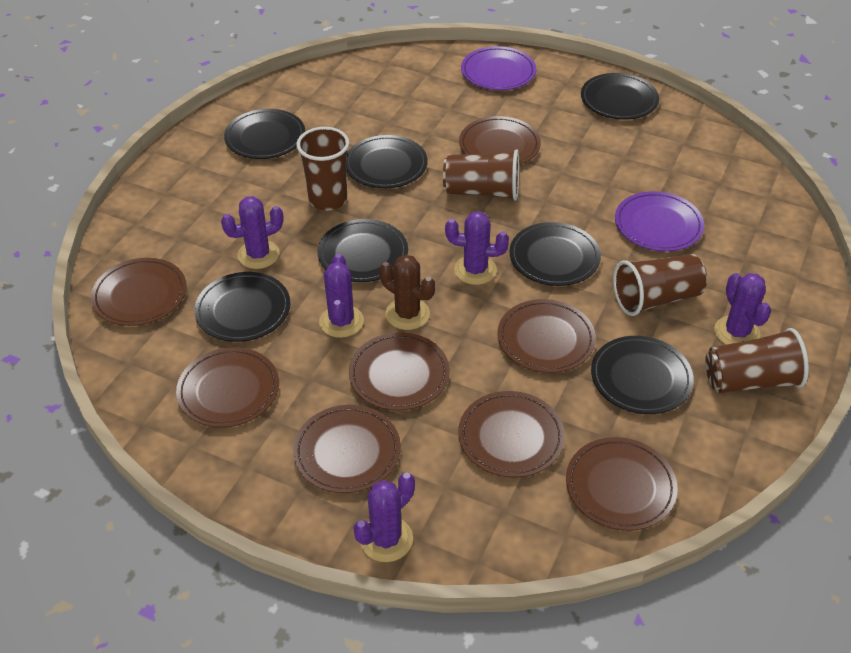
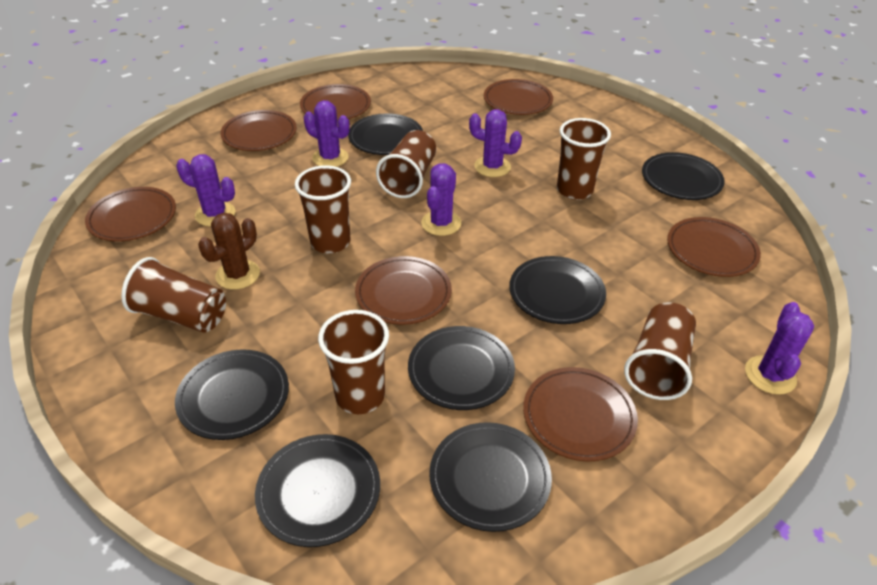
brown cup: [297,127,349,211] [443,149,519,200] [613,254,707,316] [705,328,809,393] = 4 -> [121,257,226,333] [295,165,351,254] [318,310,389,414] [376,130,436,198] [557,118,611,200] [624,302,696,400] = 6
brown plate: [91,258,187,326] [176,347,279,428] [293,405,401,493] [349,332,450,411] [458,391,565,478] [459,116,541,165] [497,299,596,373] [566,437,678,531] = 8 -> [85,187,176,241] [221,110,297,151] [300,84,371,121] [355,256,452,325] [484,79,553,115] [523,367,638,461] [667,217,761,277] = 7
purple plate: [461,46,536,90] [615,191,704,251] = 2 -> none = 0

